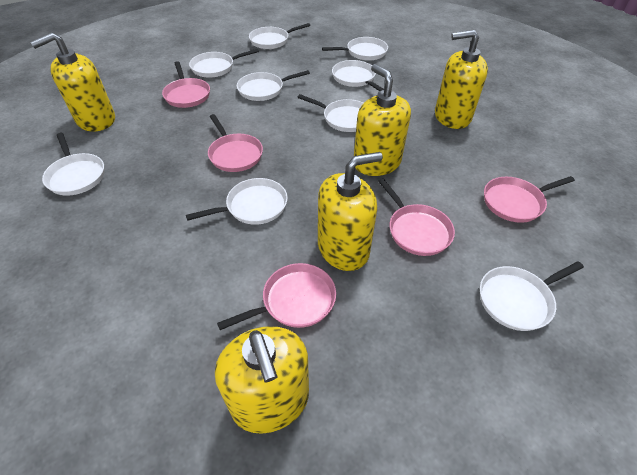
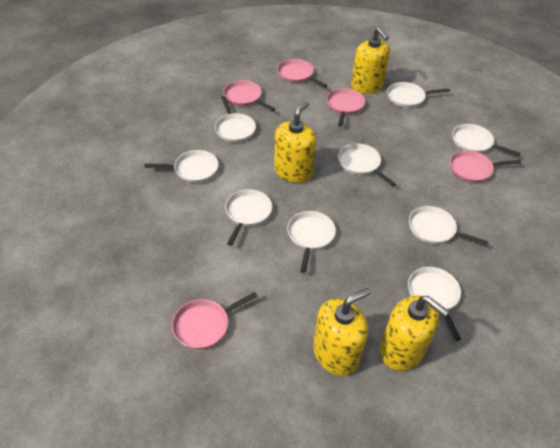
yellow soap dispenser: [30,33,115,131] [215,326,309,434] [318,152,383,271] [354,64,411,176] [435,30,488,129] = 5 -> [274,101,316,183] [313,288,371,376] [351,27,390,94] [380,295,449,371] = 4

